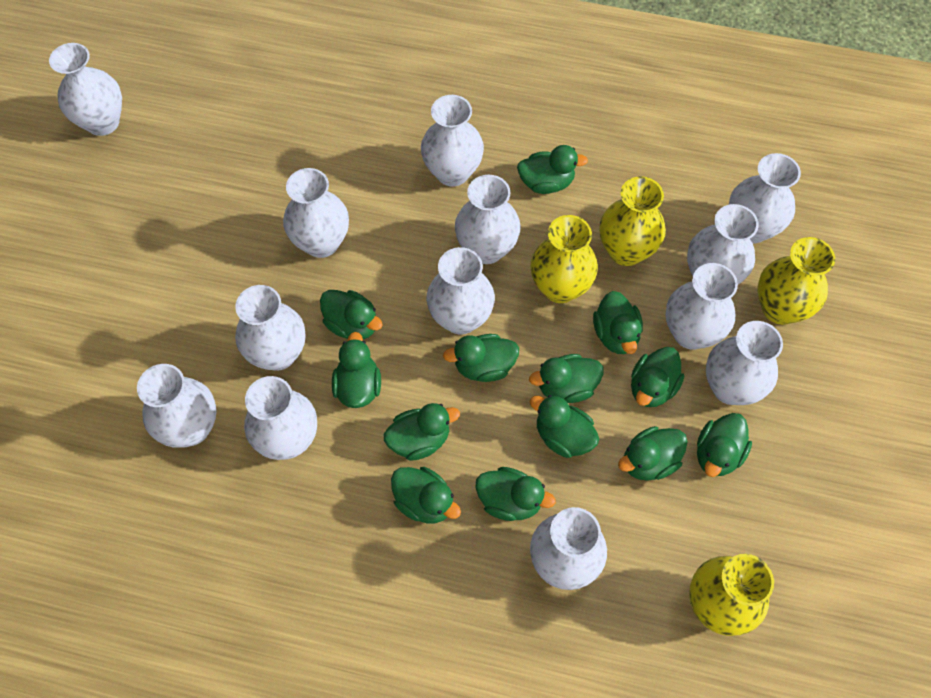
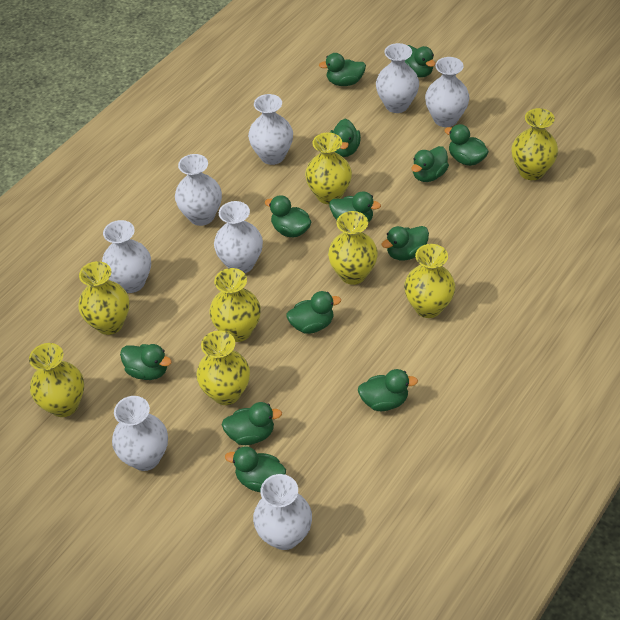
white vase: [49,43,122,136] [137,364,217,448] [235,285,305,371] [244,376,317,460] [283,168,349,258] [421,95,484,187] [427,247,495,335] [455,175,521,264] [530,507,607,590] [666,263,738,350] [687,204,759,284] [706,321,783,405] [729,153,801,244] = 13 -> [102,220,151,293] [112,396,168,471] [175,154,222,226] [214,201,263,273] [248,94,293,165] [253,474,312,550] [376,43,419,113] [425,57,470,127] = 8
yellow vase: [531,215,598,303] [600,176,666,266] [689,554,774,636] [758,237,835,325] = 4 -> [29,343,84,417] [78,261,130,335] [196,331,250,405] [209,268,261,342] [305,132,352,204] [328,211,378,285] [404,244,455,318] [511,108,558,180] = 8

